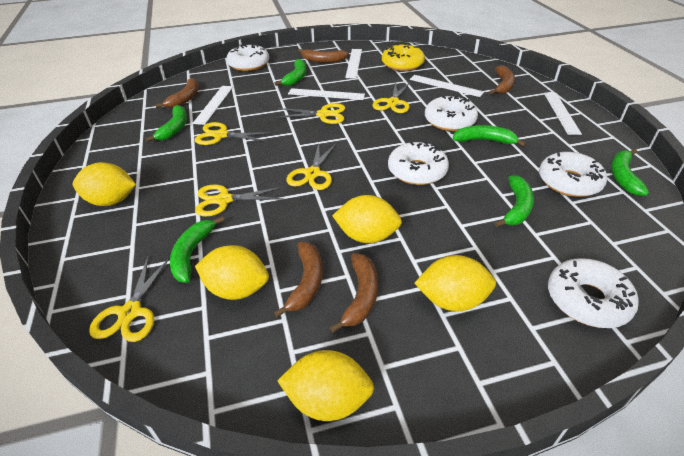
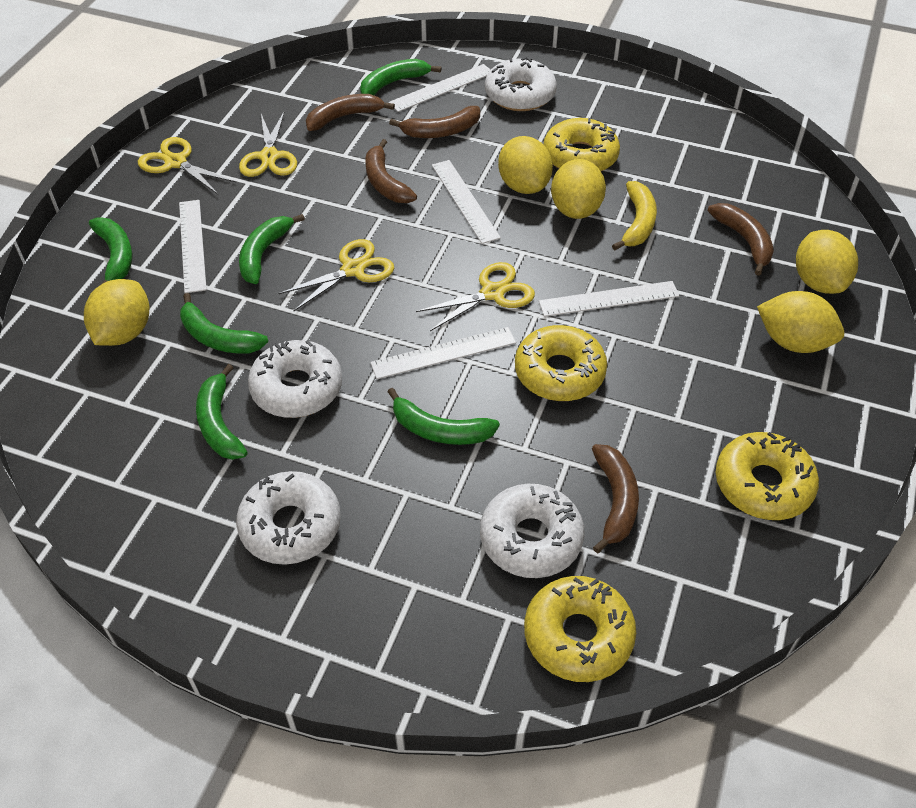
white donut: [226,44,269,71] [388,141,449,185] [425,95,478,131] [539,152,607,197] [548,258,639,328] = 5 -> [236,471,341,565] [248,340,342,418] [480,484,584,578] [485,57,557,111] = 4
yellow banana: none = 0 -> [612,181,657,250] = 1
yellow donut: [382,43,425,71] = 1 -> [515,325,607,401] [524,576,636,682] [544,118,620,171] [716,432,819,520] = 4
yellow scissors: [89,257,170,342] [195,122,271,145] [195,184,284,216] [276,103,345,124] [286,143,336,190] [372,82,410,113] = 6 -> [138,137,237,194] [239,110,297,177] [278,239,394,311] [416,262,535,331] = 4

